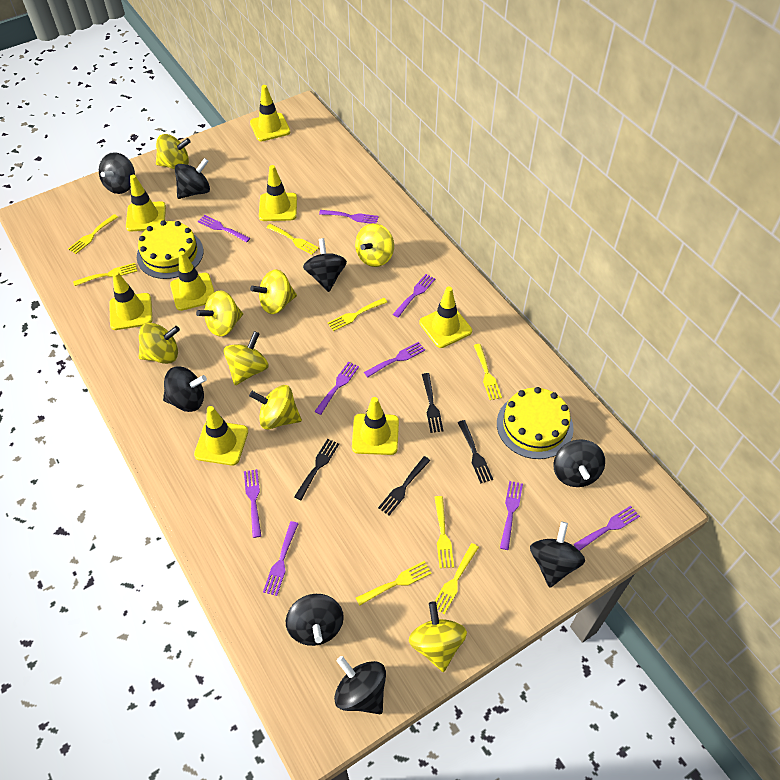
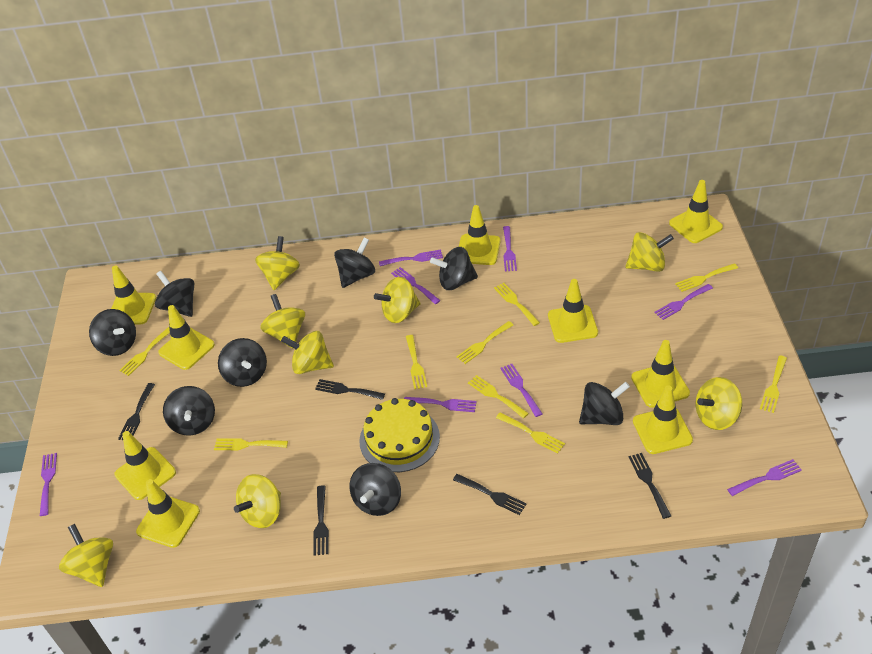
black fork: [294,439,339,500] [378,456,431,515] [422,373,444,433] [457,420,493,483] = 4 -> [118,383,155,440] [313,485,329,556] [315,379,385,400] [453,474,527,515] [629,453,671,519] = 5
purple fork: [198,215,250,243] [244,469,261,538] [263,521,299,596] [314,361,359,415] [319,210,379,224] [364,342,425,377] [393,274,435,318] [500,481,523,550] [574,506,640,551] = 9 -> [40,453,57,516] [379,250,443,266] [391,267,441,304] [404,397,477,412] [500,364,543,417] [503,226,517,272] [654,284,713,320] [727,459,802,496] = 8
yellow cake: [137,220,203,279] [497,387,574,459] = 2 -> [359,398,440,472] = 1
yellow fork: [68,214,118,254] [73,263,137,286] [266,224,319,255] [328,298,387,331] [356,561,432,606] [434,496,454,568] [435,543,479,614] [473,344,502,400] = 8 -> [119,327,170,376] [214,438,288,450] [406,335,427,389] [457,321,513,364] [468,375,529,418] [494,283,540,326] [496,412,565,454] [675,263,738,292] [760,356,787,413] = 9
yellow traffic cone: [109,271,153,330] [126,175,166,231] [170,251,214,311] [194,406,248,466] [250,85,290,141] [259,165,297,221] [352,397,399,455] [419,287,472,348] = 8 -> [111,265,156,324] [115,431,176,500] [136,479,200,548] [158,305,215,370] [459,205,501,265] [548,279,598,343] [631,340,690,408] [633,385,693,454] [669,180,723,243] = 9

